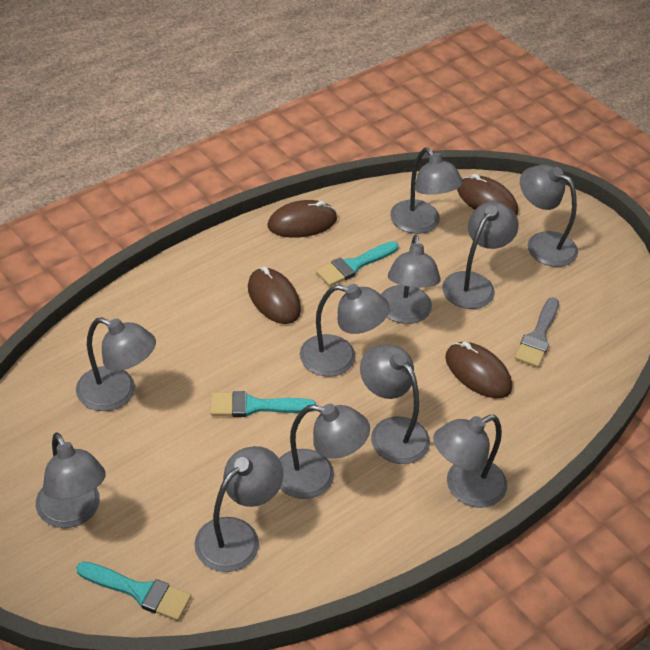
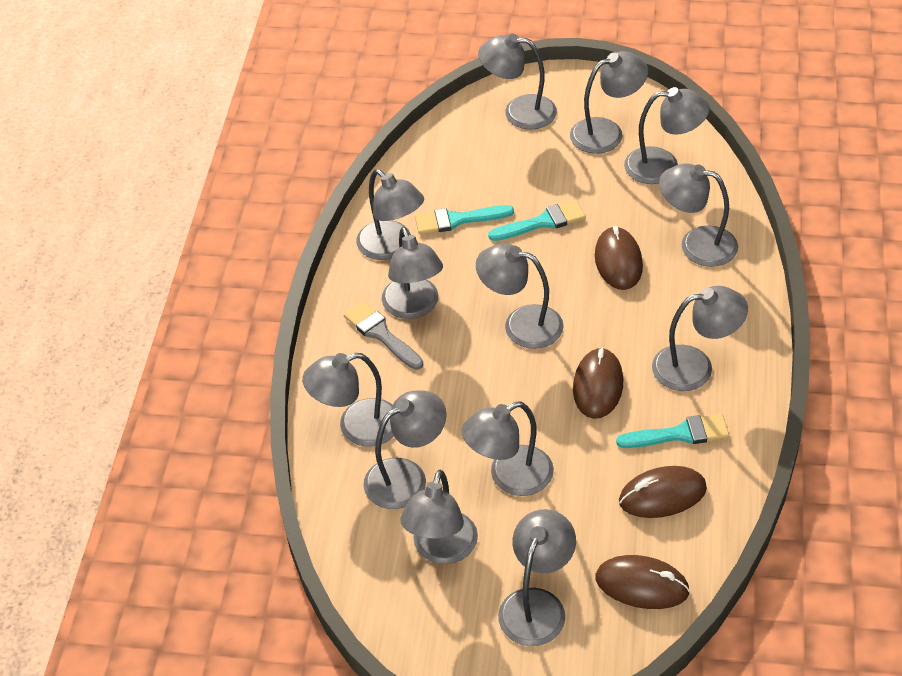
grey lamp: [36,432,106,528] [76,317,156,411] [194,446,283,572] [279,404,370,499] [300,284,390,377] [360,344,430,464] [381,235,441,324] [390,148,463,234] [433,415,507,508] [442,201,519,309] [520,165,578,267] = 11 -> [302,353,394,447] [356,169,424,260] [364,390,447,509] [382,227,443,319] [400,470,478,564] [461,402,554,496] [476,243,564,349] [478,33,557,129] [498,509,576,646] [570,51,648,154] [624,87,710,184] [652,286,748,391] [659,163,738,267] = 13

